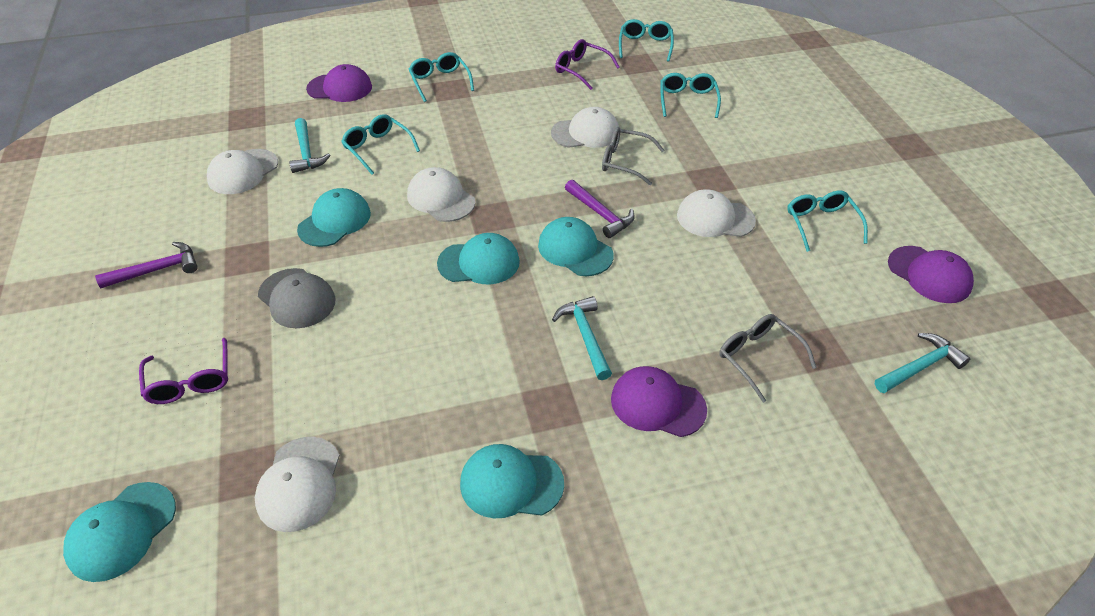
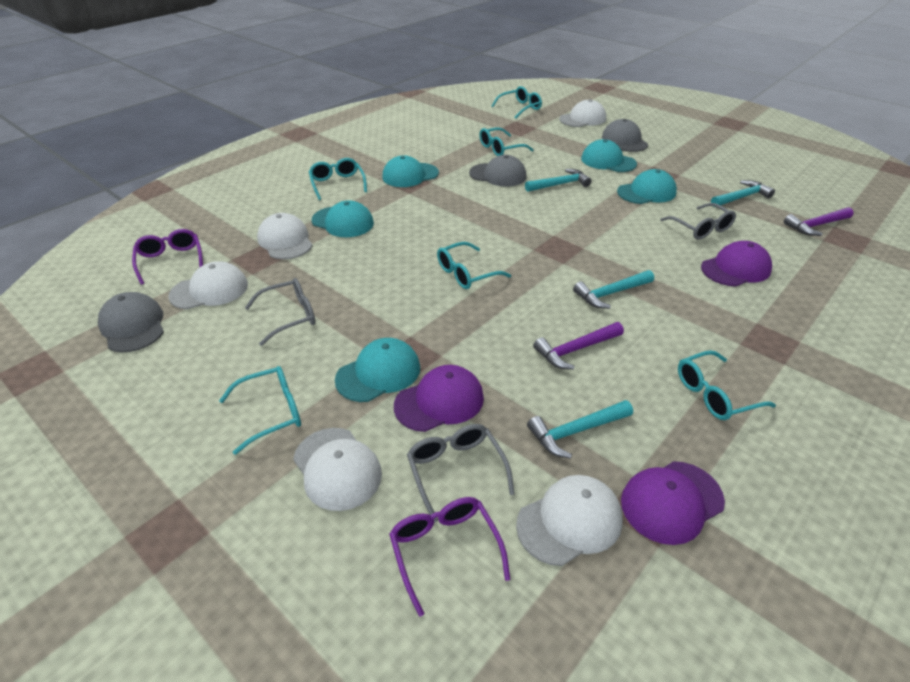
grey cap: [258,268,336,328] = 1 -> [98,292,164,352] [469,155,527,187] [602,119,648,152] = 3
grey glasses: [602,127,664,185] [719,314,817,403] = 2 -> [245,278,315,346] [407,424,515,523] [660,203,736,240] = 3
turquoise glasses: [341,114,420,175] [409,52,474,102] [619,19,674,62] [661,73,721,118] [787,191,868,252] = 5 -> [219,366,301,455] [309,158,367,200] [437,242,511,289] [479,127,534,156] [492,86,542,119] [678,350,776,420] = 6
turquoise hammer: [289,118,330,173] [552,296,612,380] [875,333,970,393] = 3 -> [525,169,592,192] [527,400,633,458] [573,270,654,309] [711,180,775,205] = 4

